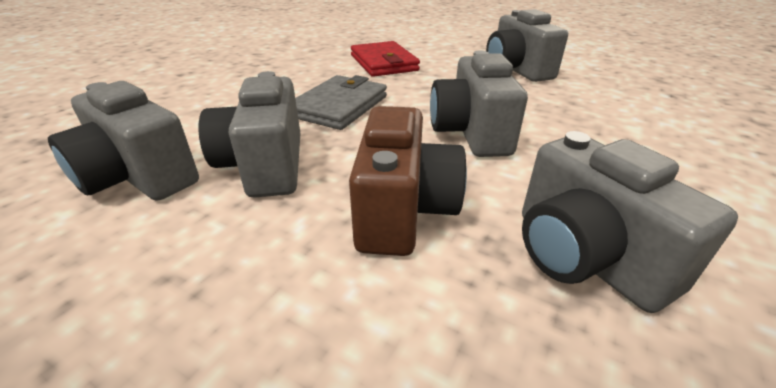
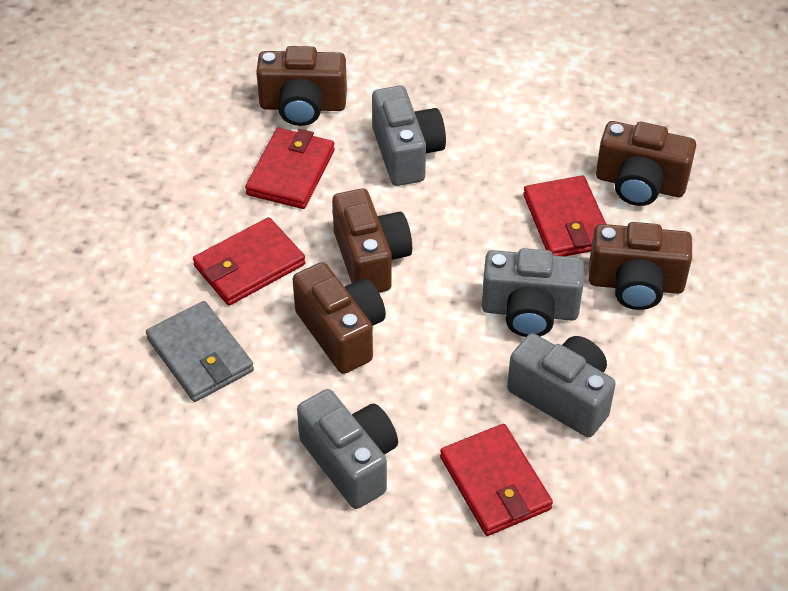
brown camera: [349,106,467,256] = 1 -> [256,46,347,126] [293,262,386,374] [332,188,412,293] [589,222,692,310] [596,121,696,206] = 5
grey camera: [48,81,199,201] [199,71,300,198] [430,50,528,157] [486,9,568,82] [522,131,738,313] = 5 -> [297,389,398,509] [372,86,446,186] [481,248,584,337] [507,333,616,437] = 4
red wallet: [351,41,420,77] = 1 -> [193,217,306,306] [245,128,335,209] [440,424,553,536] [523,175,606,256] = 4

